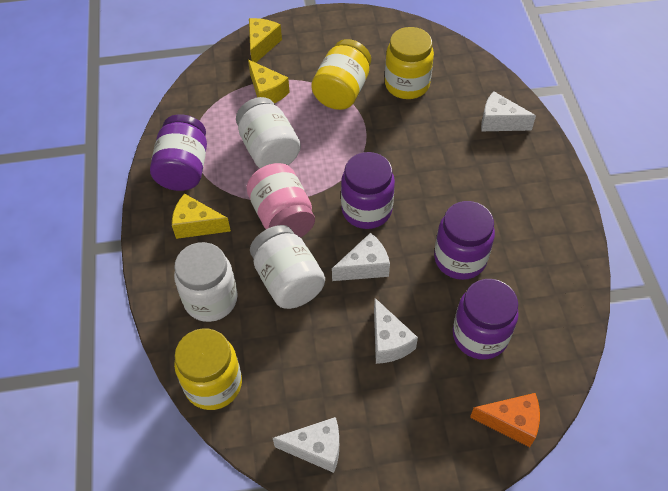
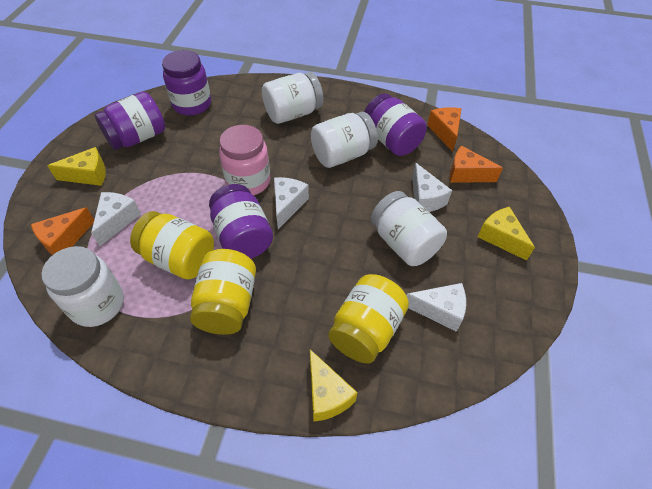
orange cheese: [470,393,540,447] = 1 -> [31,207,94,255] [427,107,461,152] [450,146,503,183] = 3
white jar: [174,242,238,322] [236,97,301,168] [250,225,325,309] = 3 -> [41,246,124,327] [262,72,323,124] [311,112,378,168] [371,191,447,266] = 4

